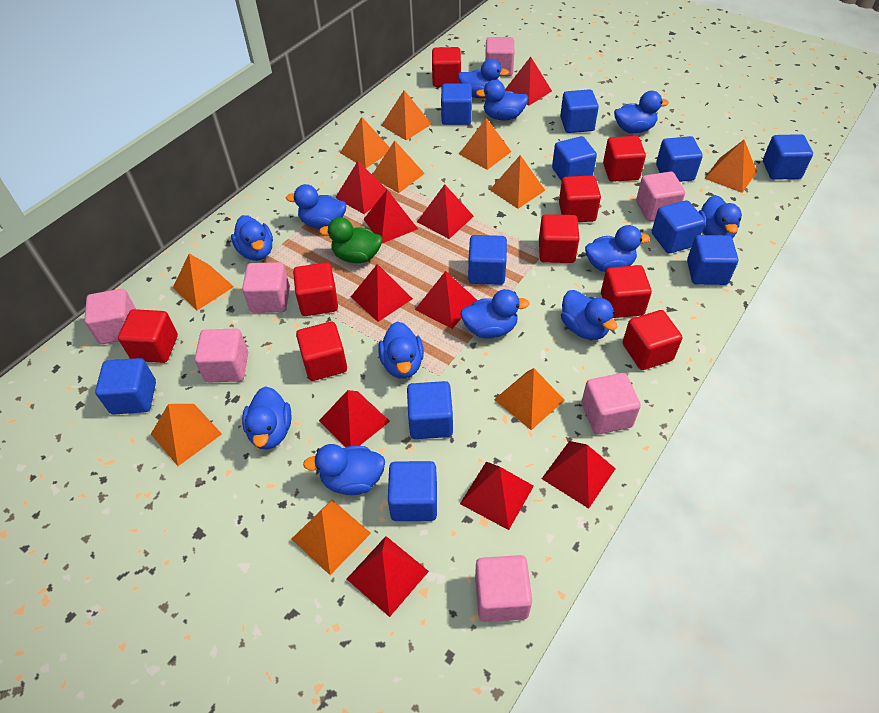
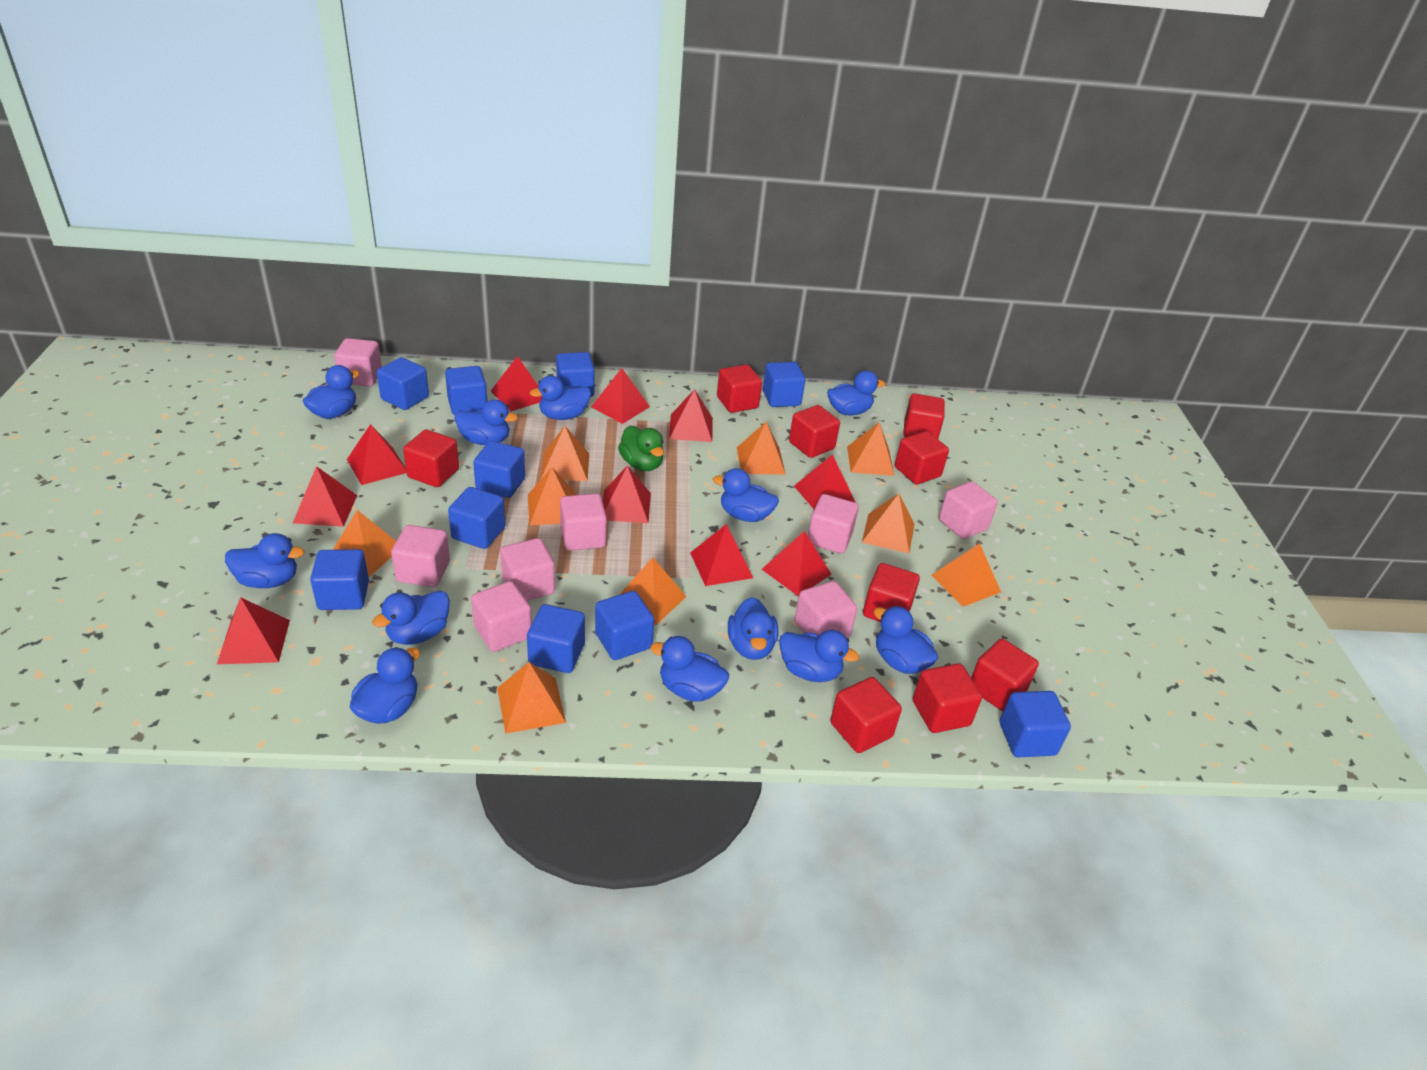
blue cube: [95,358,156,415] [388,461,437,521] [407,381,453,439] [441,83,472,125] [468,235,507,285] [552,136,597,181] [560,89,599,133] [652,200,705,253] [656,136,703,182] [687,235,738,285] [763,134,813,180] = 11 -> [310,549,369,610] [377,357,429,410] [445,366,487,415] [448,487,506,549] [473,441,525,498] [527,604,585,673] [556,352,595,397] [595,591,654,660] [763,362,805,407] [1000,691,1071,757] = 10
orange pyramid: [151,404,222,466] [173,254,234,310] [291,500,371,575] [340,117,390,168] [372,140,425,193] [381,90,431,140] [459,118,511,170] [490,155,545,209] [494,368,565,430] [704,140,757,193] = 10 -> [333,510,396,577] [497,662,566,734] [528,467,576,525] [541,426,589,481] [619,557,687,626] [737,421,786,475] [847,422,894,476] [862,493,914,553] [932,543,1001,607] = 9
pink cube: [84,289,136,344] [195,329,248,383] [242,262,290,313] [475,555,532,622] [485,37,514,76] [582,373,641,435] [636,172,685,221] = 7 -> [334,338,382,386] [391,525,450,587] [471,581,532,652] [500,538,555,601] [560,493,607,551] [795,581,857,638] [808,494,859,554] [939,481,998,539] = 8

